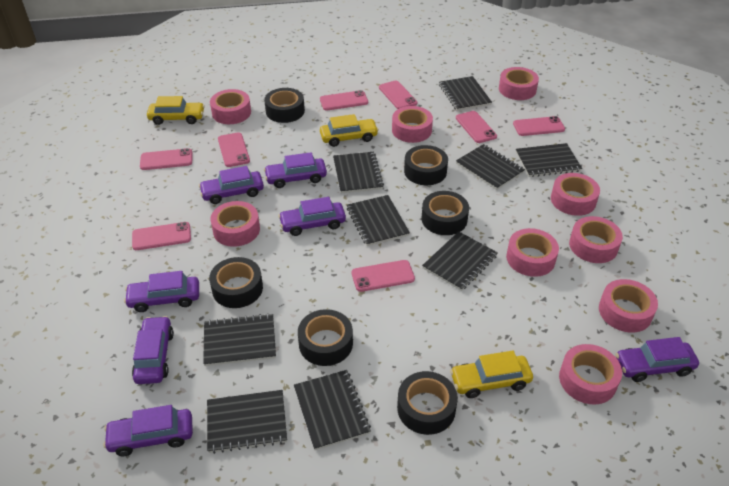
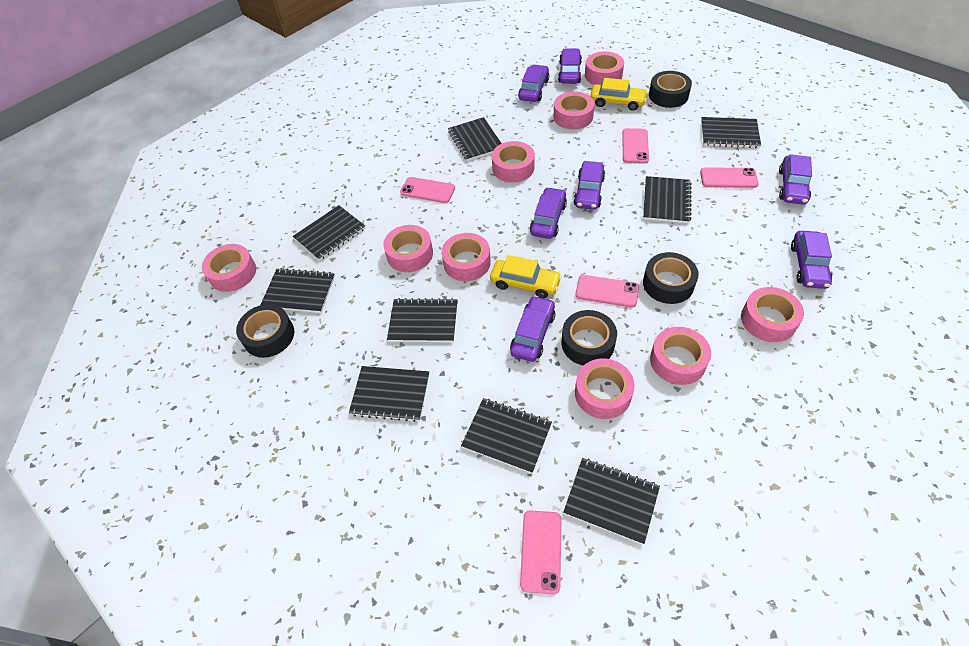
black tape: [209,257,263,308] [264,88,305,123] [298,309,353,366] [397,371,458,435] [404,145,448,185] [422,191,469,235] = 6 -> [236,304,294,358] [561,310,617,366] [643,252,699,304] [649,71,692,108] = 4
pink phone: [132,222,191,250] [140,148,192,170] [218,132,250,167] [320,90,368,110] [352,260,415,292] [379,81,417,109] [456,111,497,143] [513,116,565,136] = 8 -> [400,177,455,203] [520,510,561,595] [575,275,639,307] [622,128,649,164] [700,167,759,188] = 5
yellow car: [147,96,205,125] [320,114,379,147] [450,351,533,398] = 3 -> [490,255,562,298] [590,78,648,111] = 2

